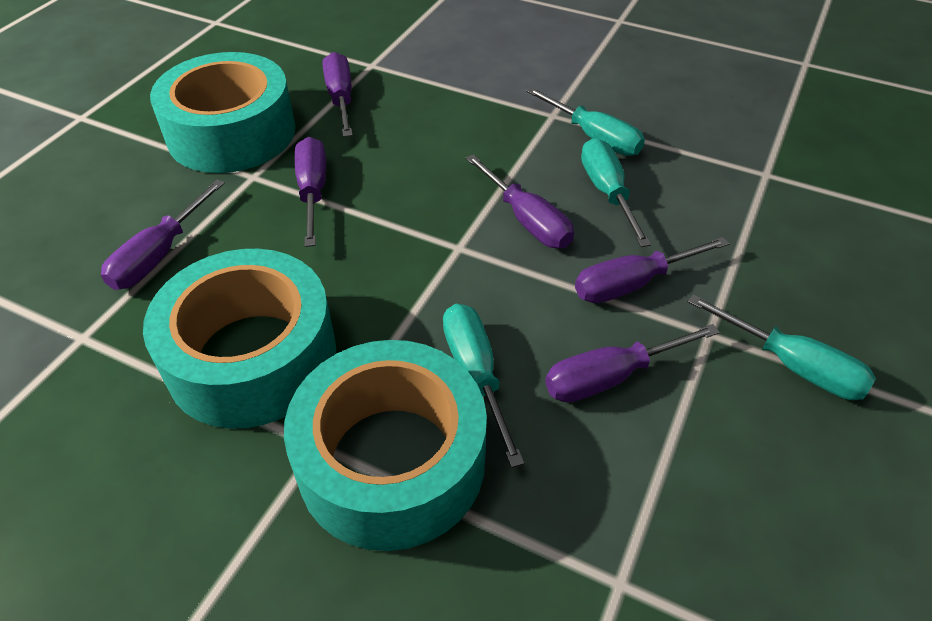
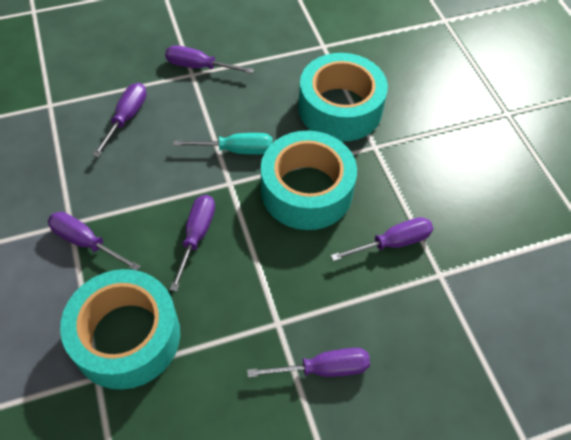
turquoise screwdriver: [443,304,524,468] [526,87,645,156] [581,138,651,247] [687,295,876,400] = 4 -> [173,133,272,155] = 1

